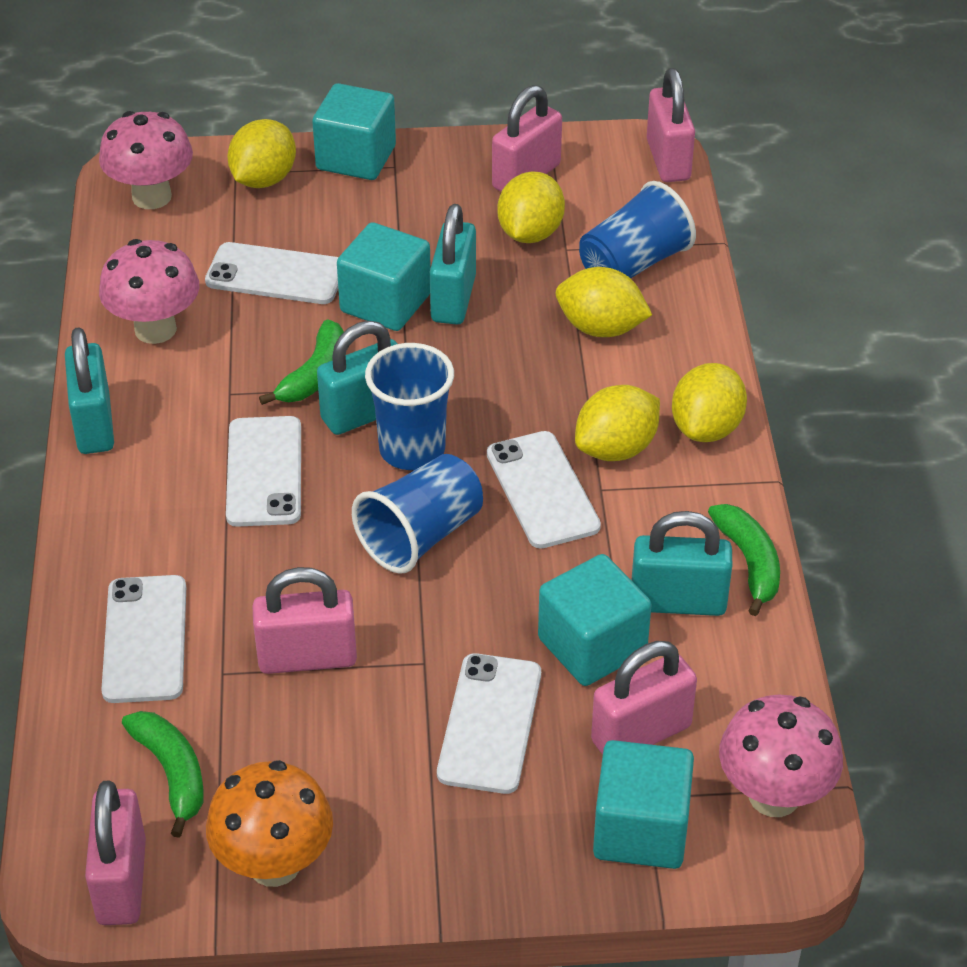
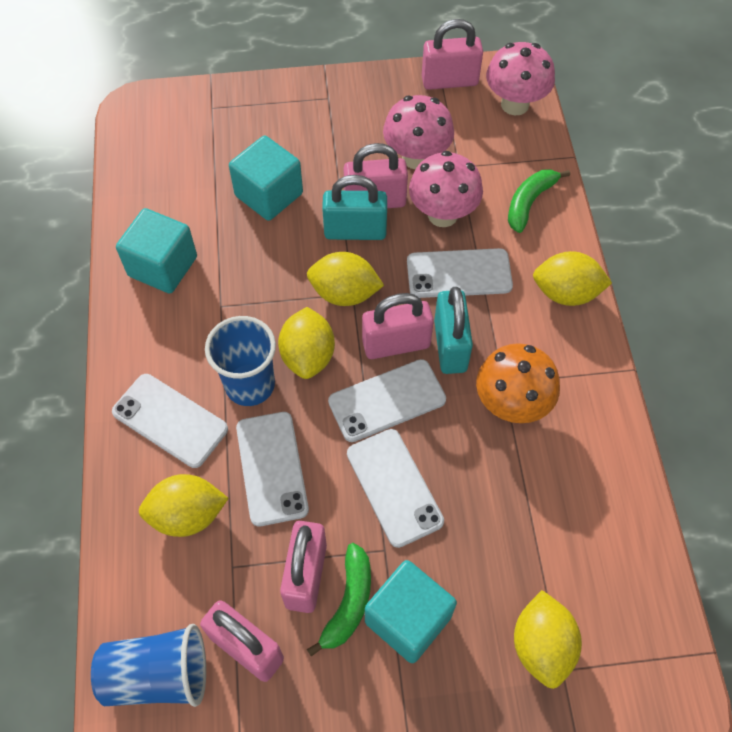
blue cup: [352,454,483,574] [365,343,454,470] [579,181,696,278] = 3 -> [91,624,206,707] [205,316,276,406] = 2
green banana: [122,711,204,838] [259,319,344,405] [708,504,780,616] = 3 -> [307,543,371,656] [508,169,570,233] = 2
turquoise cube: [312,83,396,180] [337,222,431,331] [538,554,652,686] [593,740,694,869] = 4 -> [116,208,197,293] [229,136,303,221] [365,560,457,663] = 3
turquoise padlock: [65,327,114,454] [317,321,397,435] [430,204,476,325] [631,511,732,616] = 4 -> [322,175,387,240] [434,287,473,374] = 2

